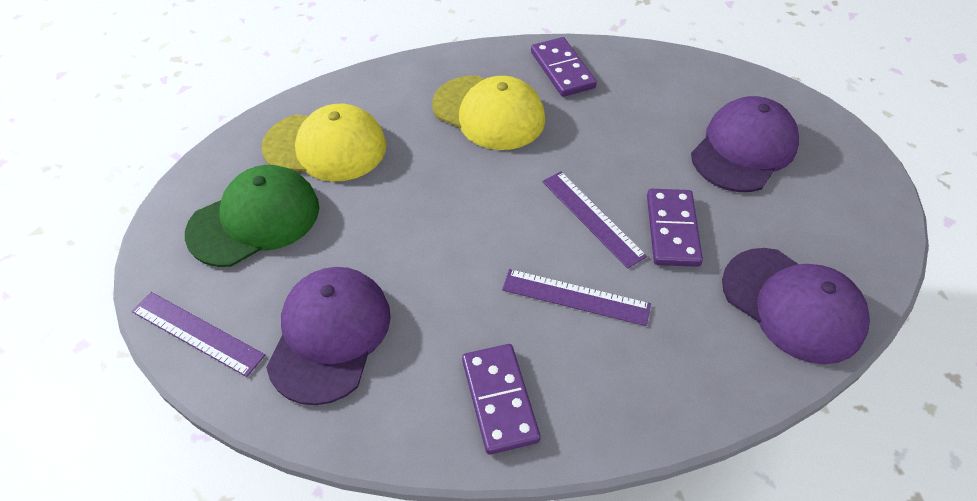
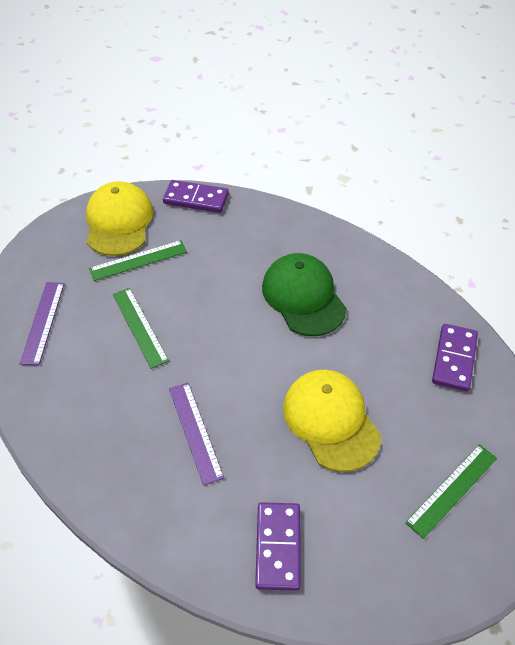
green ruler: none = 0 -> [89,240,187,281] [113,288,169,369] [405,444,497,539] = 3
purple cap: [266,267,391,405] [691,96,799,192] [722,248,870,364] = 3 -> none = 0
purple ruler: [132,292,265,377] [502,269,651,326] [542,171,647,269] = 3 -> [20,282,64,366] [169,383,224,486] = 2

